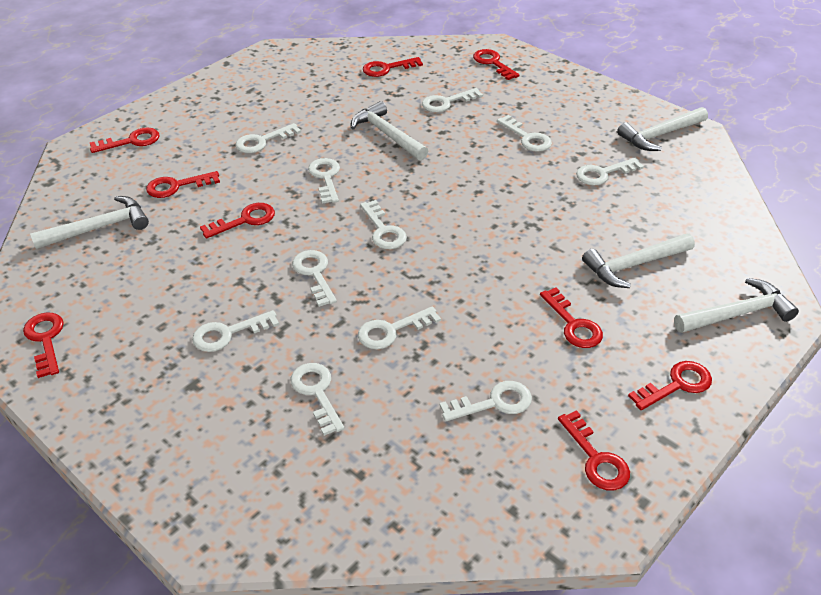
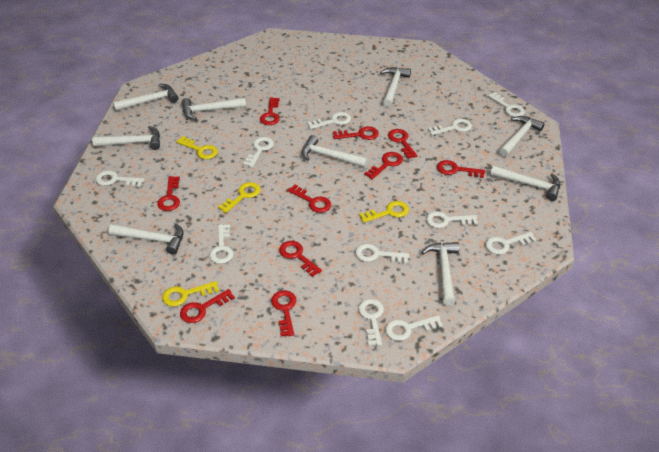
red key: [23,312,64,378] [90,127,160,153] [146,171,220,198] [200,203,275,239] [363,57,423,77] [473,49,520,80] [540,288,603,348] [558,410,630,490] [628,361,712,410] = 9 -> [157,176,180,211] [180,289,235,323] [260,97,280,125] [271,290,296,336] [279,241,322,277] [287,184,331,213] [333,126,379,140] [364,152,403,179] [388,129,418,159] [437,160,485,178] = 10
white hammer: [30,196,149,249] [351,101,428,161] [582,233,695,288] [617,107,708,151] [674,278,799,333] = 5 -> [92,126,160,150] [109,223,184,255] [113,84,179,111] [182,98,246,120] [302,135,368,167] [380,67,411,107] [421,242,459,306] [490,166,560,201] [499,116,545,157] = 9
yellow key: none = 0 -> [162,281,219,307] [176,136,218,159] [218,182,261,213] [359,201,409,223] = 4

